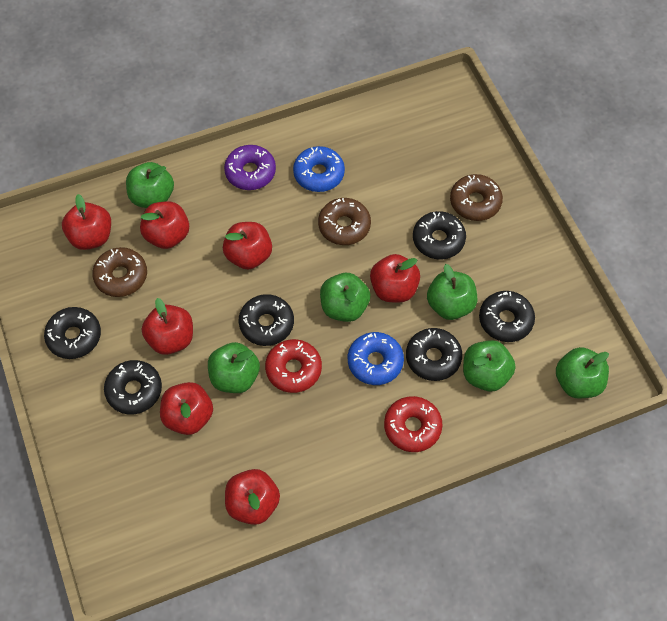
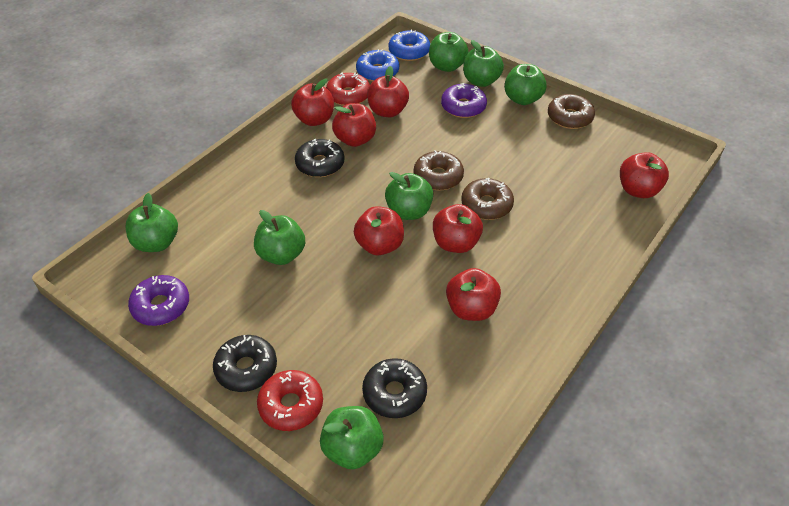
black donut: [44,307,101,359] [104,360,162,414] [239,294,294,346] [406,328,462,381] [413,211,466,259] [479,291,535,342] = 6 -> [213,335,277,392] [295,139,344,177] [362,358,427,418] = 3
green apple: [126,162,174,208] [208,342,260,393] [320,273,370,322] [427,264,477,320] [463,340,516,391] [556,347,609,399] = 6 -> [126,193,178,252] [254,210,305,265] [320,406,384,470] [385,172,433,220] [429,32,468,72] [463,40,504,87] [504,64,547,105] = 7
purple donut: [224,145,276,190] = 1 -> [128,275,189,326] [441,83,487,118] = 2

